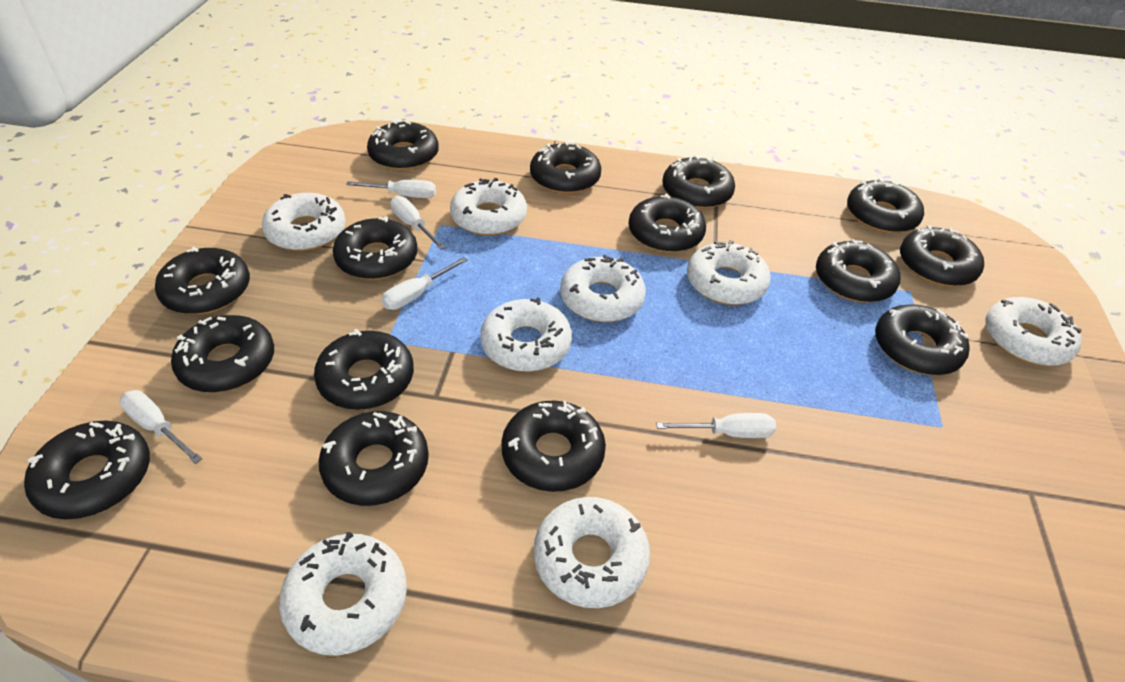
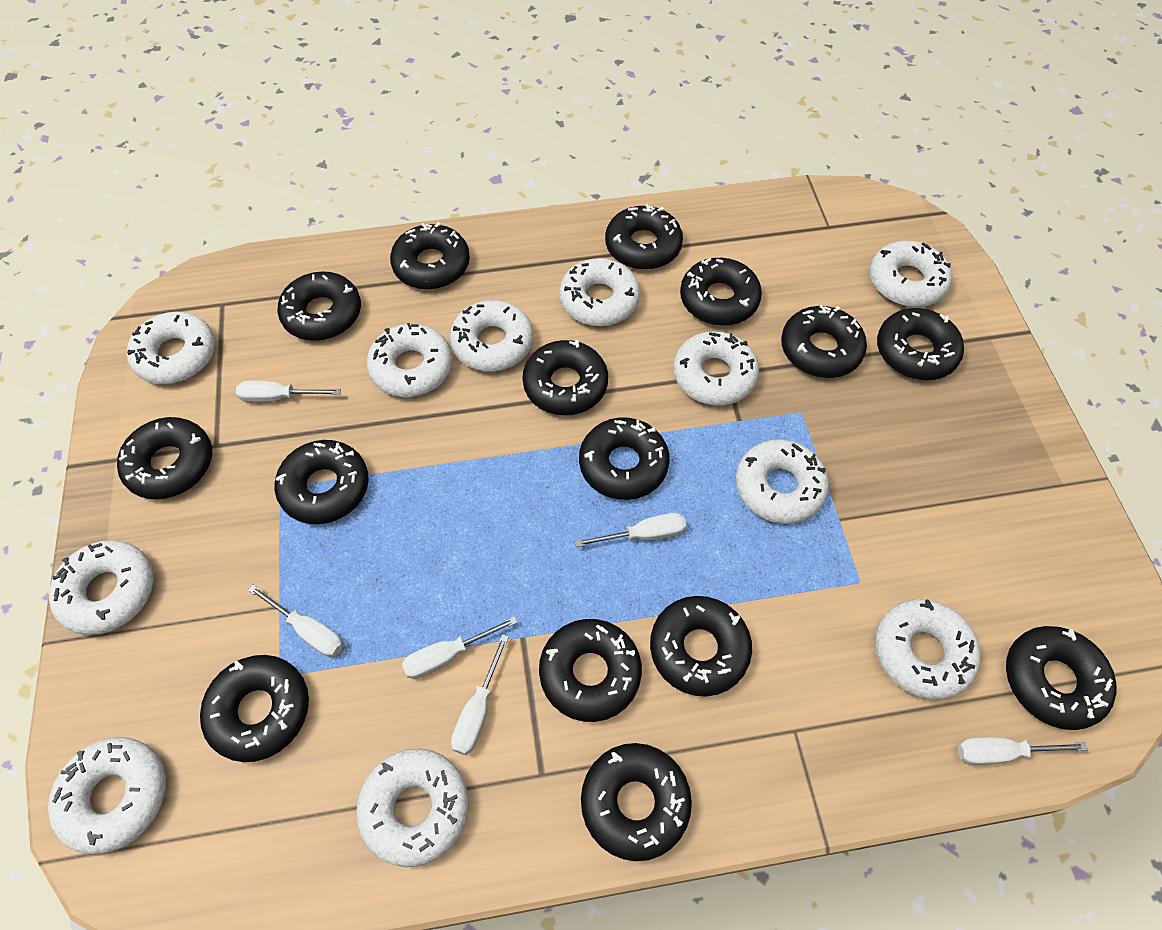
white donut: [262,193,346,251] [279,532,407,656] [450,178,527,236] [480,297,572,372] [534,497,650,608] [560,255,646,322] [687,240,771,305] [985,297,1082,366] = 8 -> [48,737,166,855] [49,540,154,635] [127,312,215,384] [356,748,469,867] [367,323,453,397] [450,300,534,372] [559,258,640,326] [673,331,759,406] [736,439,829,524] [870,241,952,307] [875,599,981,700] = 11
white screwdriver: [119,390,202,464] [346,180,436,198] [381,257,468,310] [390,196,446,250] [656,413,776,438] = 5 -> [236,380,341,402] [248,585,343,657] [402,616,518,679] [451,634,509,755] [575,513,686,547] [957,737,1088,765] = 6

